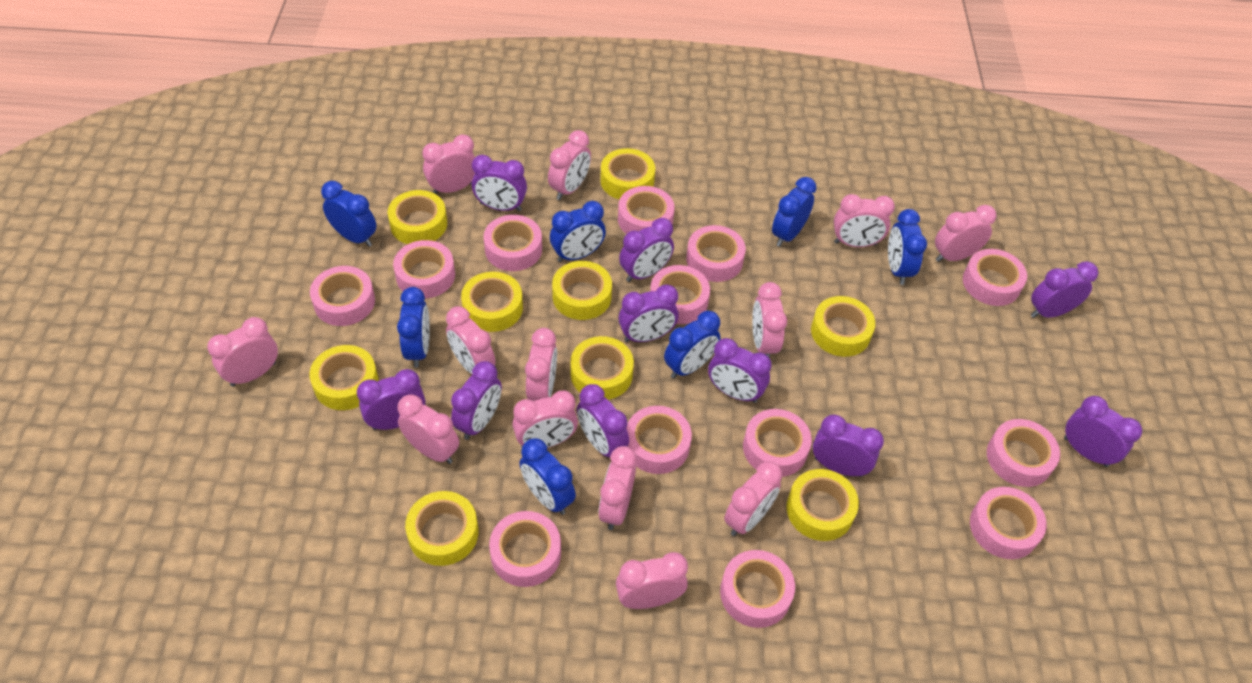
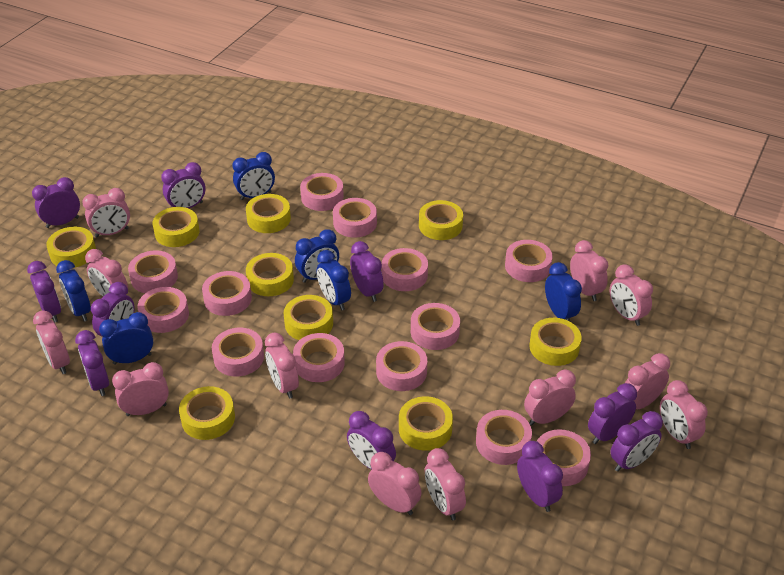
blue clock: [321,181,376,247] [397,287,430,367] [520,438,576,515] [550,201,606,262] [664,311,720,378] [772,177,817,247] [888,209,927,285] = 7 -> [56,260,91,321] [99,312,153,365] [232,152,275,200] [295,229,339,283] [317,250,351,311] [545,262,582,321] = 6
pink clock: [207,317,278,387] [397,394,459,464] [422,134,475,194] [446,306,496,375] [512,390,578,448] [525,328,557,401] [548,130,591,200] [598,446,637,530] [616,552,688,609] [724,461,782,536] [752,282,787,358] [834,194,895,247] [935,205,997,262] = 13 -> [33,310,70,374] [82,188,130,237] [85,249,128,296] [112,362,169,416] [265,333,299,399] [368,452,421,515] [425,448,466,520] [524,369,576,425] [570,240,608,301] [610,264,653,326] [625,353,670,409] [660,380,708,449] = 12

